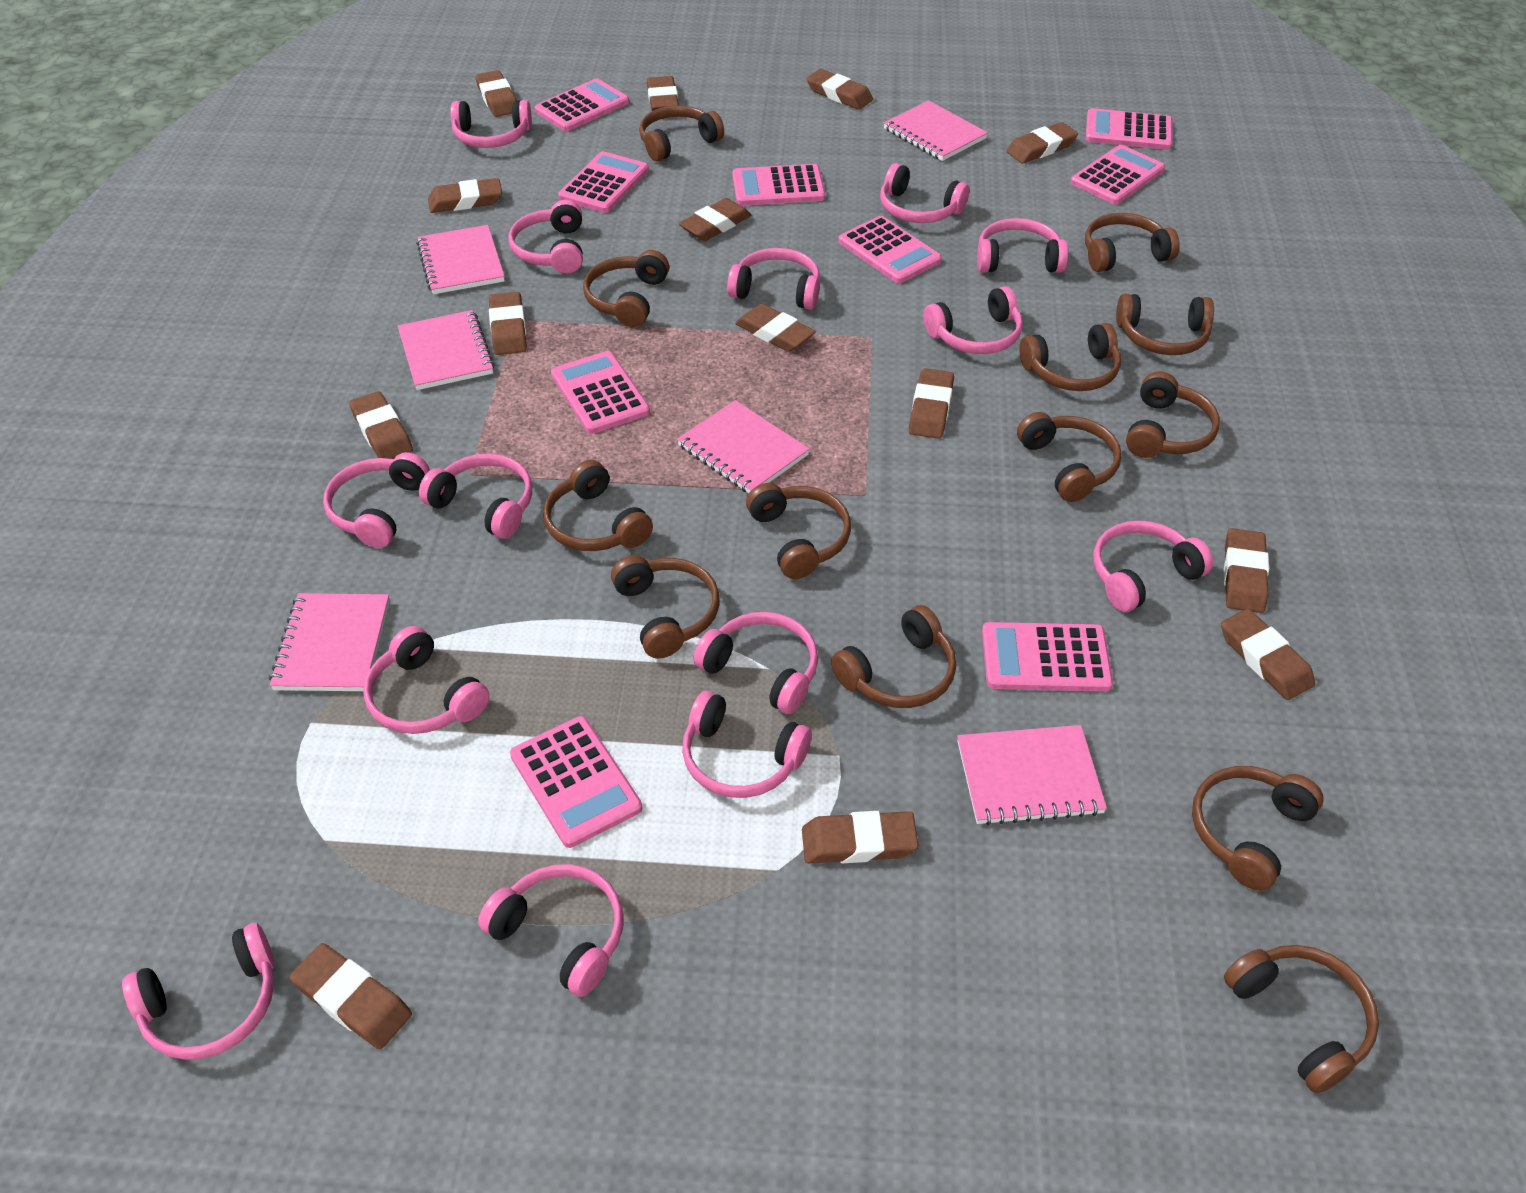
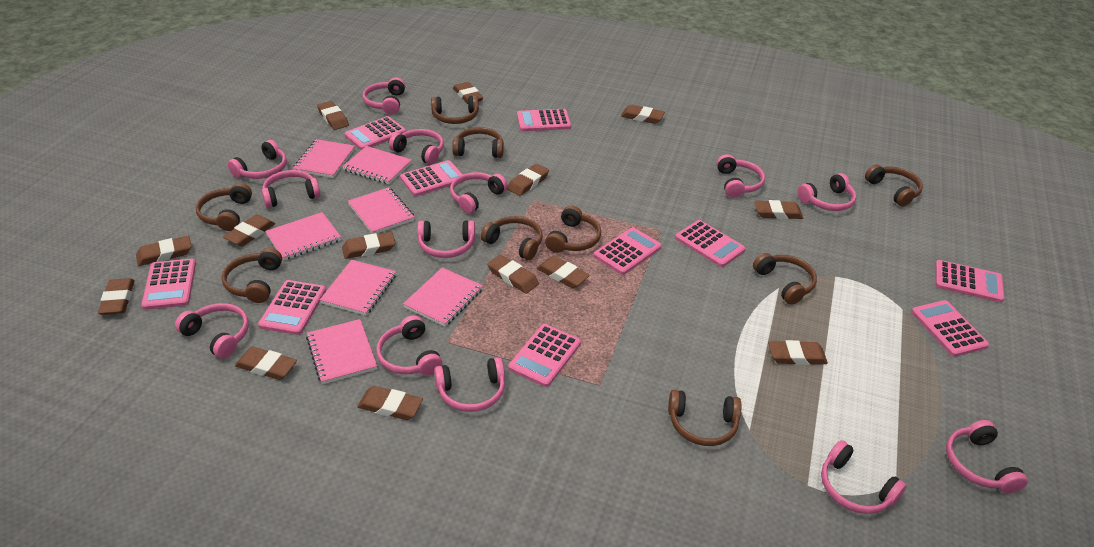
brown headphones: [543,460,653,551] [583,250,669,327] [611,556,720,659] [639,106,724,161] [746,483,851,579] [831,605,956,708] [1017,412,1122,502] [1019,323,1121,391] [1085,213,1180,272] [1116,294,1214,355] [1126,371,1220,458] [1192,766,1324,891] [1224,945,1379,1093] = 13 -> [196,183,252,231] [222,248,282,303] [431,95,479,124] [452,127,504,158] [481,216,543,260] [545,205,601,253] [668,390,742,446] [753,253,817,305] [865,164,923,207] = 9
pink calculator: [510,716,643,848] [535,78,629,131] [551,351,650,434] [558,151,649,213] [732,164,825,206] [838,216,942,283] [982,622,1113,692] [1070,145,1165,204] [1085,108,1173,150] = 9 -> [141,259,196,310] [258,280,326,335] [344,116,406,150] [400,160,464,196] [508,324,581,387] [517,109,571,131] [594,227,662,275] [675,220,746,267] [911,300,989,357] [935,260,1004,302] = 10
pink headphones: [122,923,274,1060] [323,452,430,548] [363,626,490,734] [419,453,532,539] [450,100,532,148] [478,864,623,997] [508,200,583,273] [682,691,812,798] [693,612,818,714] [727,248,820,310] [880,163,969,223] [924,286,1023,354] [977,218,1068,273] [1093,521,1213,612] = 14 -> [175,303,249,359] [228,140,287,179] [262,170,320,208] [363,77,405,114] [376,315,442,376] [389,129,444,165] [417,220,475,258] [434,357,505,412] [450,172,508,214] [717,154,765,198] [798,173,856,211] [821,440,907,514] [946,420,1028,493] = 13
pink notebook: [269,593,390,691] [398,310,495,390] [417,225,505,294] [677,400,810,493] [884,100,988,161] [957,725,1107,826] = 6 -> [265,212,341,260] [293,139,355,178] [306,319,377,384] [320,260,396,316] [342,146,412,184] [348,187,414,234] [403,267,483,327] = 7

